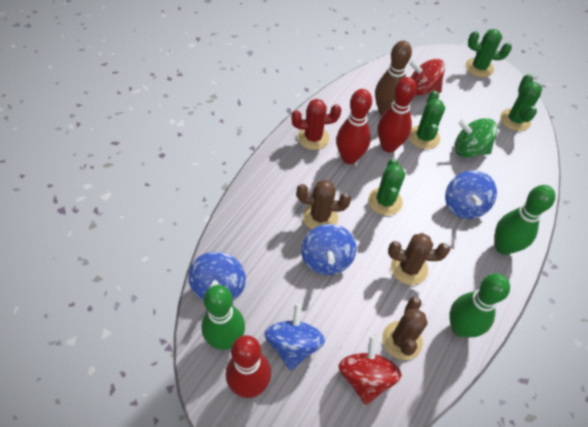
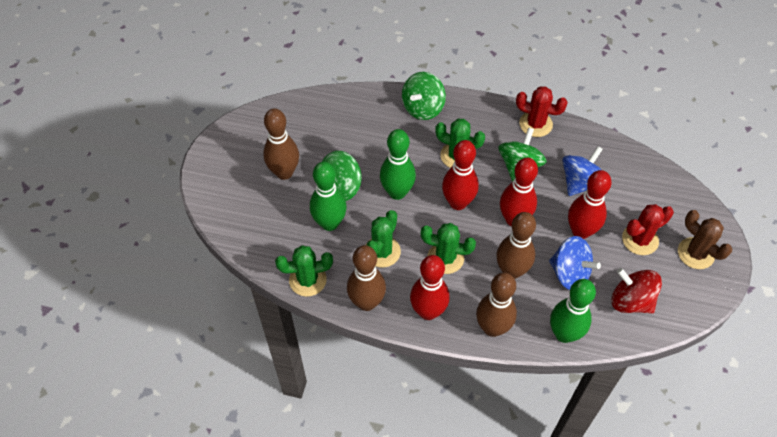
blue spinning top: [188,252,246,301] [265,304,325,371] [301,224,356,275] [445,170,497,219] = 4 -> [549,236,601,290] [562,146,603,196] = 2
brown bowling pin: [375,41,412,115] = 1 -> [263,108,299,180] [347,245,386,311] [476,272,517,337] [496,212,536,279] = 4
brown cactus: [297,180,351,229] [382,297,428,360] [388,233,450,285] = 3 -> [678,210,732,269] = 1
green spinning top: [455,118,498,157] = 1 -> [322,151,362,201] [402,72,446,120] [499,127,547,181] = 3
red bowling pin: [226,335,271,398] [336,89,372,164] [378,77,417,152] = 3 -> [410,255,450,320] [442,140,479,210] [500,158,538,226] [568,170,612,239] = 4
red cactus: [291,99,341,150] = 1 -> [516,86,568,137] [622,204,674,255] = 2
red spinning top: [338,336,402,405] [409,59,445,96] = 2 -> [612,268,662,313] = 1

